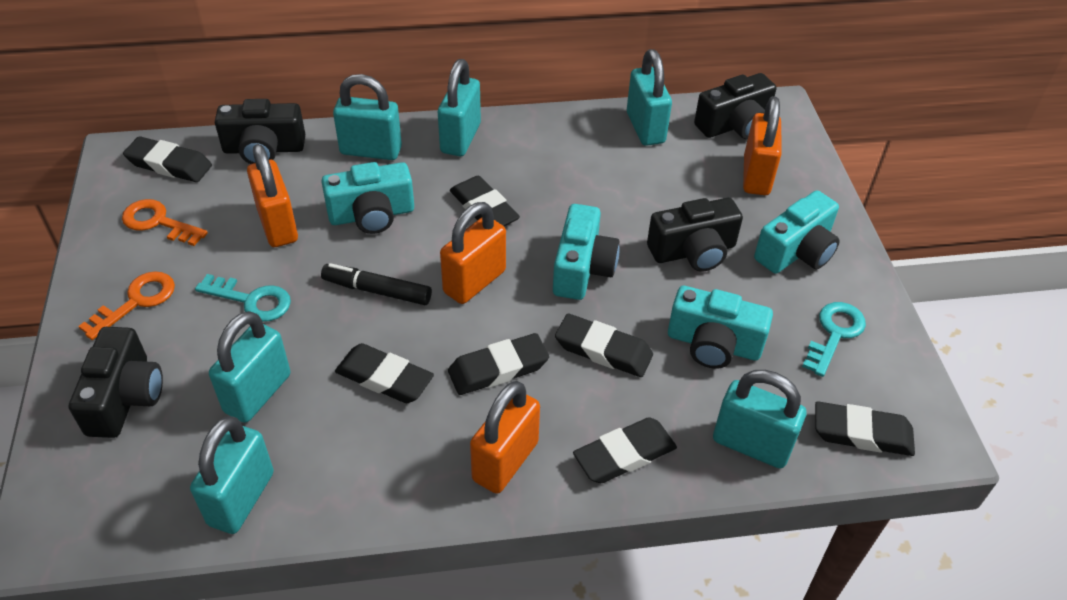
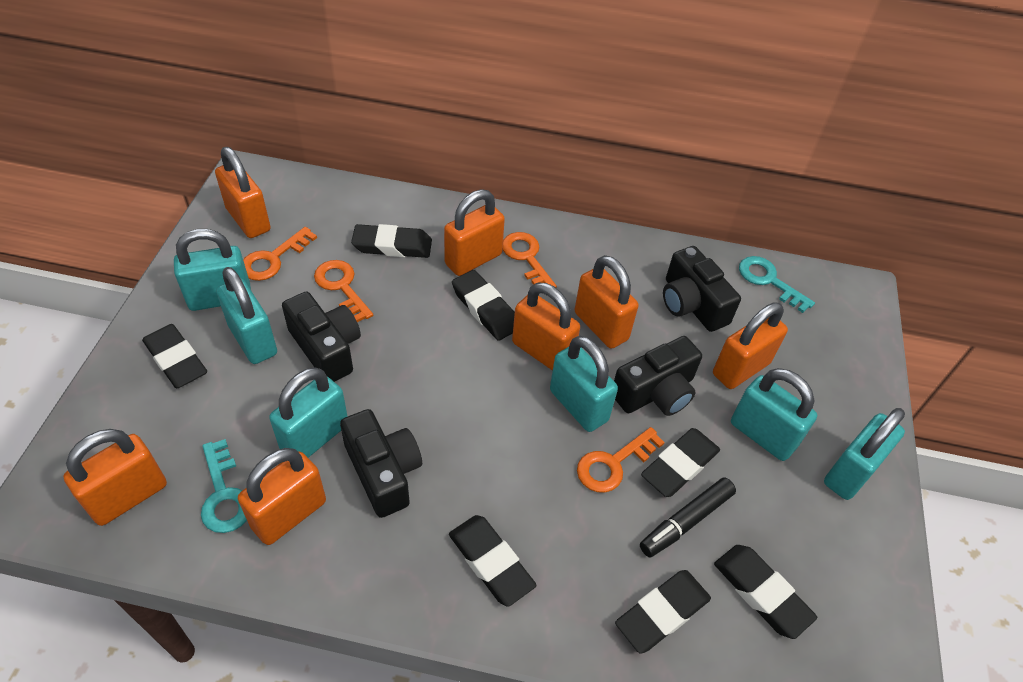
orange key: [79,271,175,340] [122,199,208,246] = 2 -> [243,227,317,281] [314,260,373,322] [503,232,557,288] [577,427,665,493] = 4
orange padlock: [247,144,298,247] [440,202,506,304] [470,381,540,494] [743,96,782,195] = 4 -> [63,429,167,526] [215,147,271,238] [238,448,326,545] [444,189,505,276] [512,282,580,371] [575,255,639,349] [713,303,788,389] = 7
turquoise camera: [321,162,414,234] [553,204,620,300] [668,286,773,369] [754,190,840,274] = 4 -> none = 0

